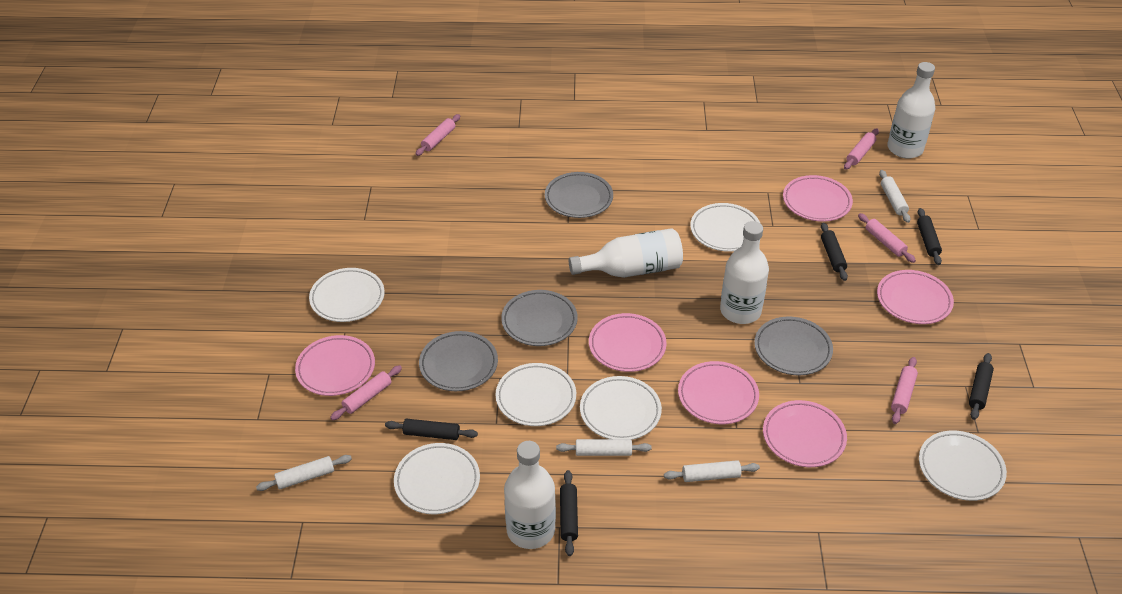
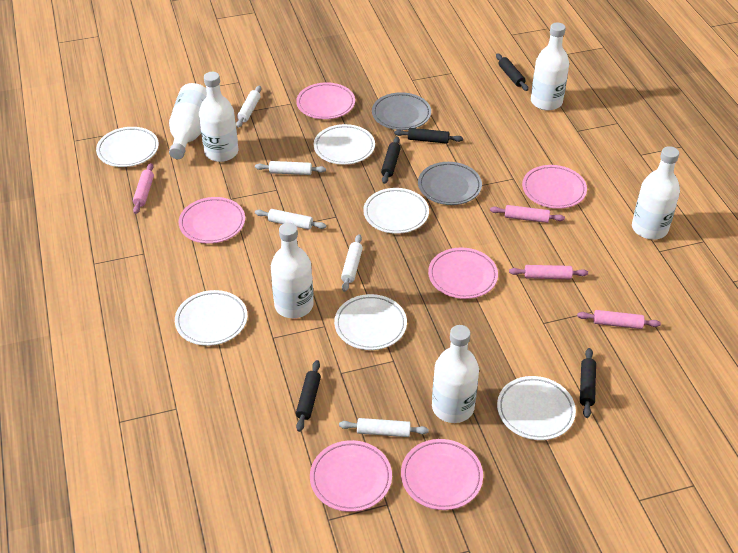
grey plate: [419,331,498,391] [501,290,578,346] [545,172,613,218] [754,317,833,375] = 4 -> [372,92,431,130] [418,162,482,205] = 2
pink rolling pin: [330,365,402,420] [416,114,460,156] [844,128,879,170] [858,213,916,263] [891,357,918,424] = 5 -> [133,163,154,214] [490,205,565,223] [509,265,588,279] [577,310,661,329] = 4
white bottle: [504,441,556,549] [569,228,683,278] [720,221,769,324] [887,62,935,159] = 4 -> [169,83,207,159] [199,72,238,162] [271,223,314,318] [432,325,479,423] [531,22,569,110] [632,146,680,239] = 6
white rolling pin: [256,455,352,491] [556,439,652,456] [664,460,760,482] [879,170,911,223] = 4 -> [236,86,261,128] [255,161,326,175] [255,209,326,230] [339,418,429,437] [341,234,363,292] = 5

